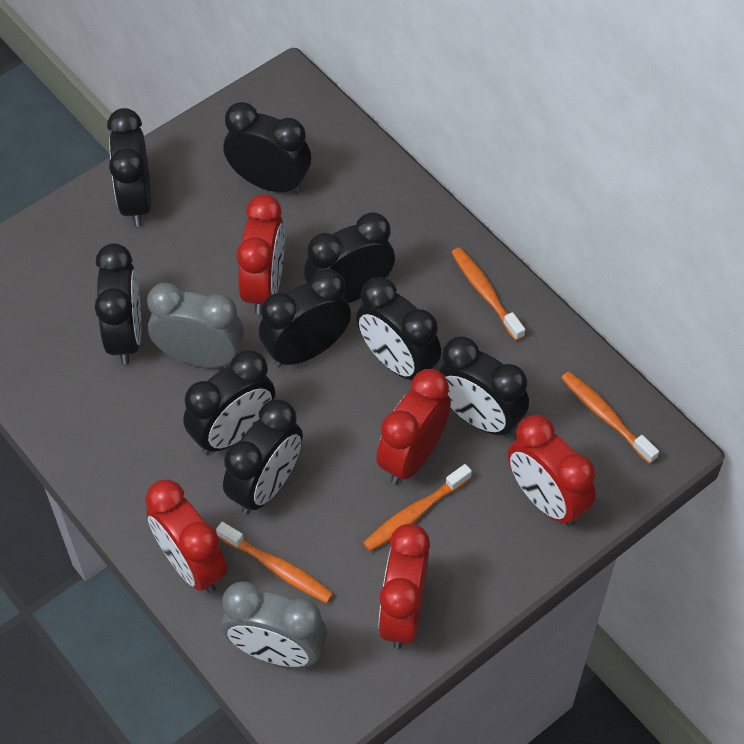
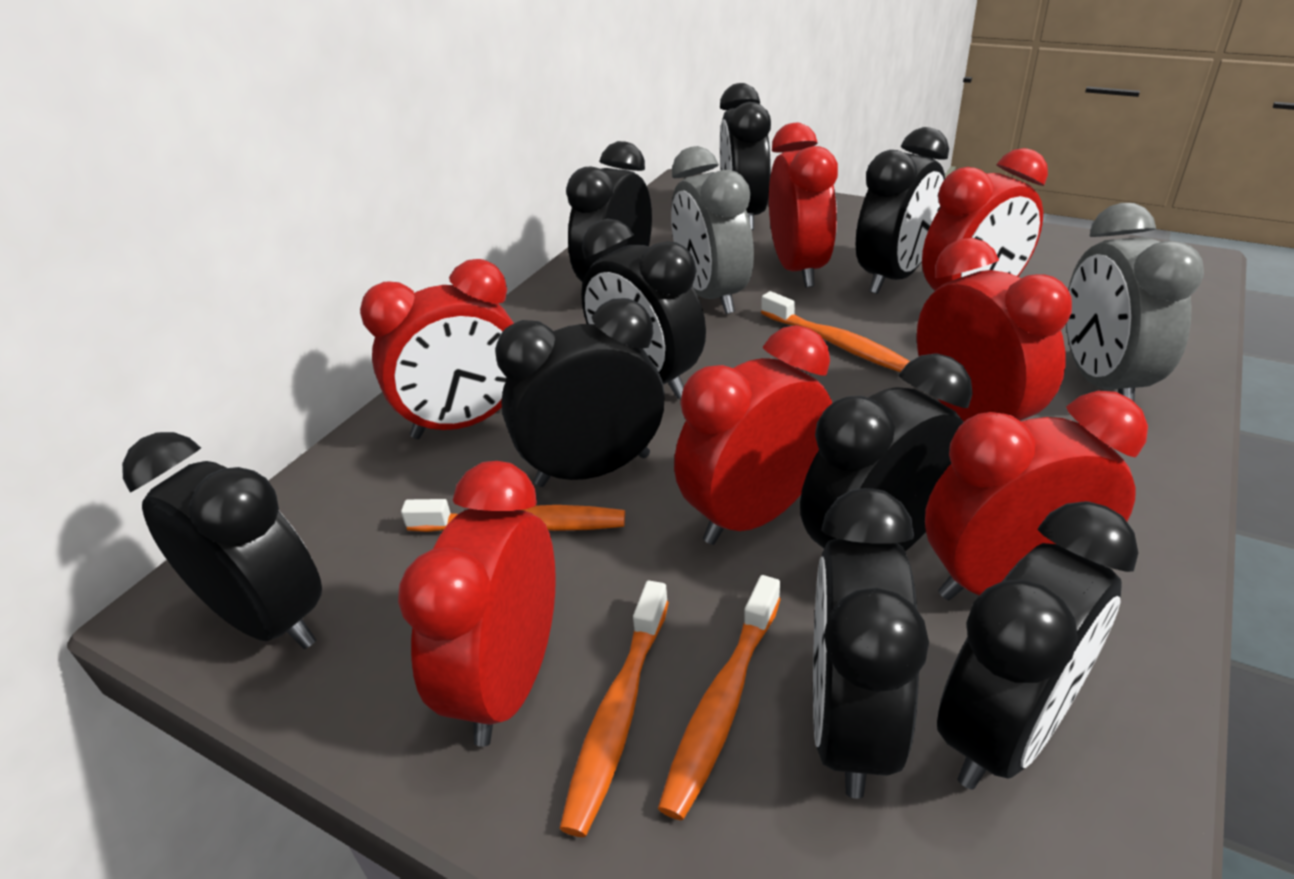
red clock: [145,480,227,593] [236,194,285,314] [376,369,451,484] [378,524,430,649] [508,415,596,526] = 5 -> [360,259,514,439] [398,461,556,747] [674,325,832,545] [769,123,838,287] [917,238,1072,422] [922,148,1048,290] [925,390,1148,600] = 7

